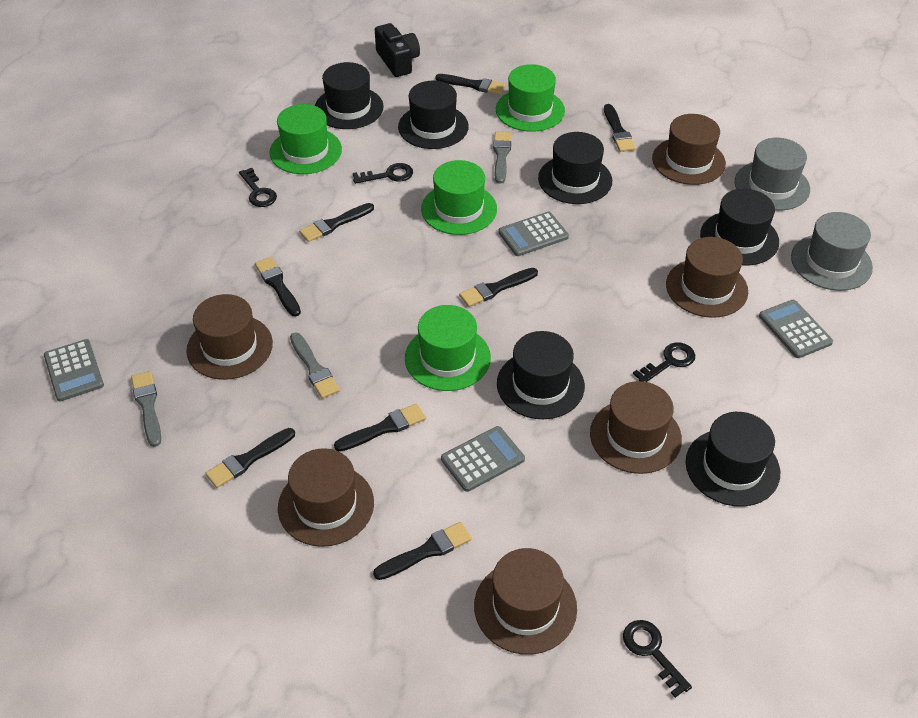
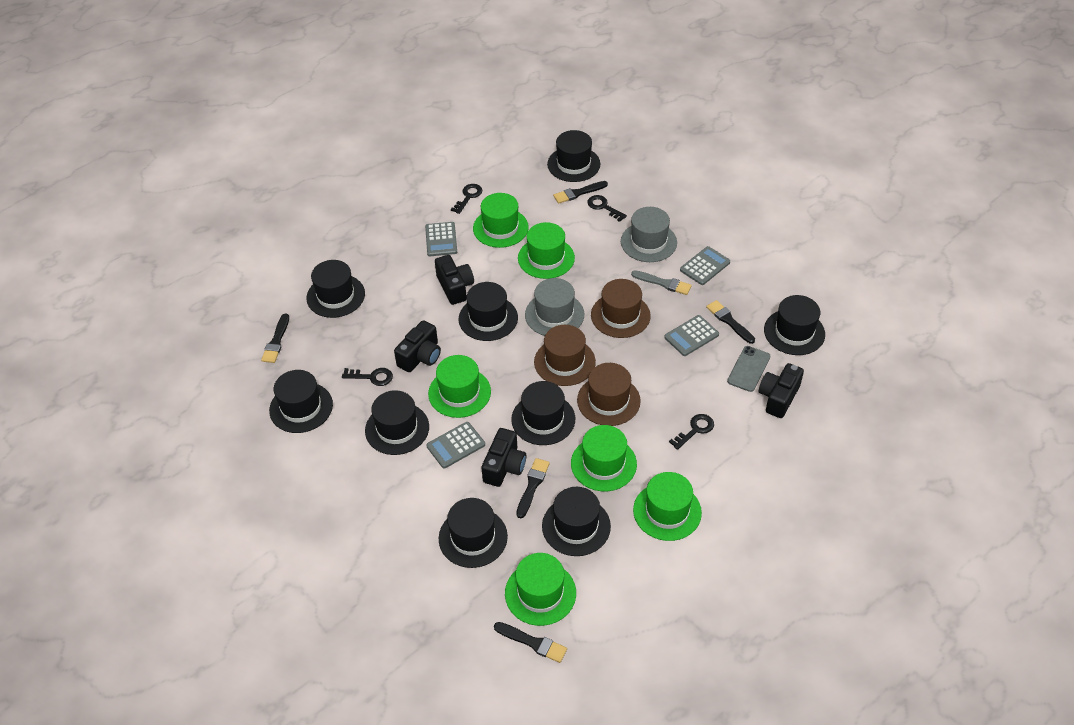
black brush: [205,428,295,488] [255,257,301,317] [299,203,374,242] [334,403,426,452] [373,522,472,580] [435,74,506,95] [459,268,538,307] [604,104,636,152] = 8 -> [261,314,289,363] [494,622,567,663] [516,458,550,518] [553,181,608,204] [706,300,755,344] = 5
black camera: [375,23,420,77] = 1 -> [394,320,441,372] [435,255,474,305] [481,428,526,487] [759,363,804,418] = 4
black hat: [315,62,384,129] [398,81,469,149] [497,331,585,419] [538,132,612,204] [686,412,780,507] [700,189,779,265] = 6 -> [269,370,333,433] [306,260,365,318] [365,390,429,455] [439,498,508,568] [458,282,518,341] [511,381,575,445] [542,487,611,556] [547,130,600,182] [764,295,825,355] = 9
brown hat: [186,294,273,380] [278,448,374,547] [474,548,577,655] [590,381,682,474] [652,114,726,185] [666,237,748,318] = 6 -> [534,325,596,386] [577,363,641,426] [591,279,651,338] = 3
green hat: [269,104,342,174] [405,305,491,391] [421,160,497,235] [496,64,565,132] = 4 -> [428,355,491,418] [473,193,529,248] [505,553,576,626] [518,222,575,279] [571,425,637,491] [633,472,702,541] = 6
grey brush: [131,371,161,447] [290,333,340,399] [493,132,511,184] = 3 -> [631,270,692,295] = 1
grey phone: none = 0 -> [727,346,770,392] = 1

